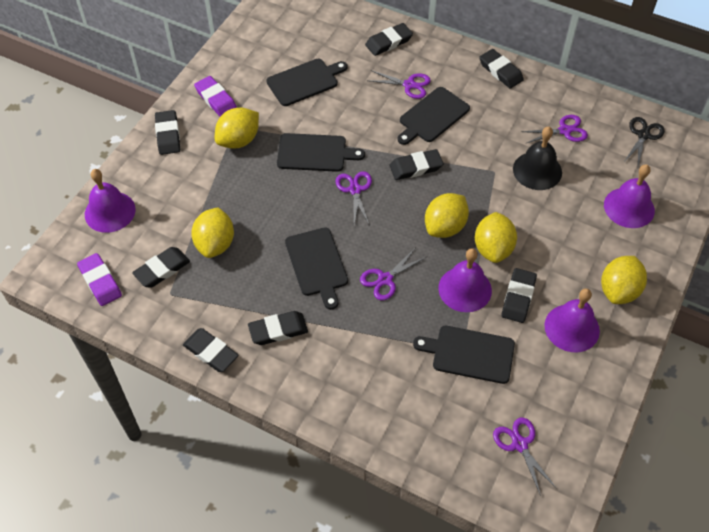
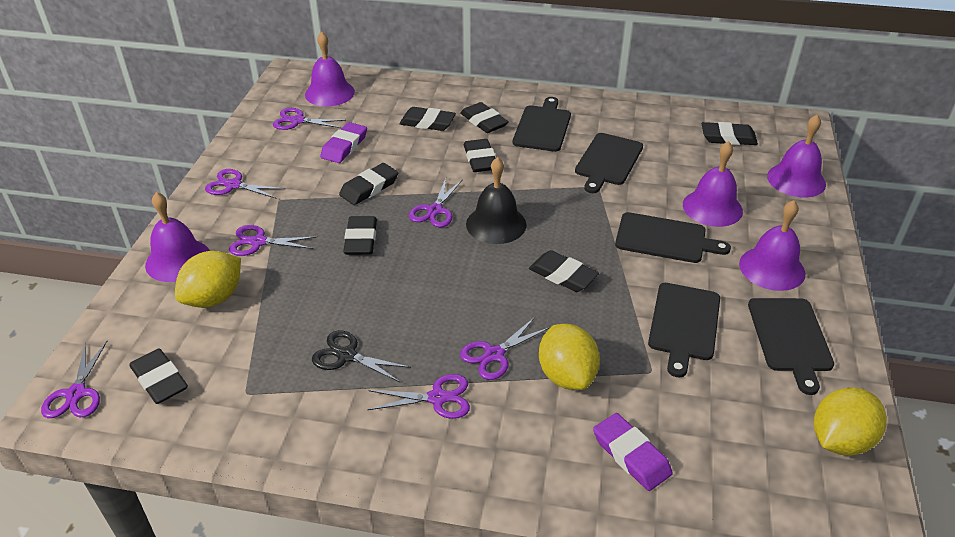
purple bell: [85,169,136,233] [438,248,492,312] [544,288,600,352] [604,164,655,228] = 4 -> [145,192,210,282] [305,32,355,107] [683,141,743,227] [739,200,805,291] [767,115,826,198] = 5
purple scissors: [336,171,372,226] [360,247,426,300] [367,70,431,99] [493,418,557,496] [521,115,588,144] = 5 -> [41,341,107,418] [205,169,286,199] [229,225,316,256] [273,108,346,130] [367,374,470,419] [409,178,463,228] [460,317,550,380] = 7
yellow lemon: [191,207,234,258] [215,107,259,149] [425,193,469,238] [475,212,517,263] [601,256,647,304] = 5 -> [175,251,241,308] [539,324,600,390] [814,387,887,456] = 3

